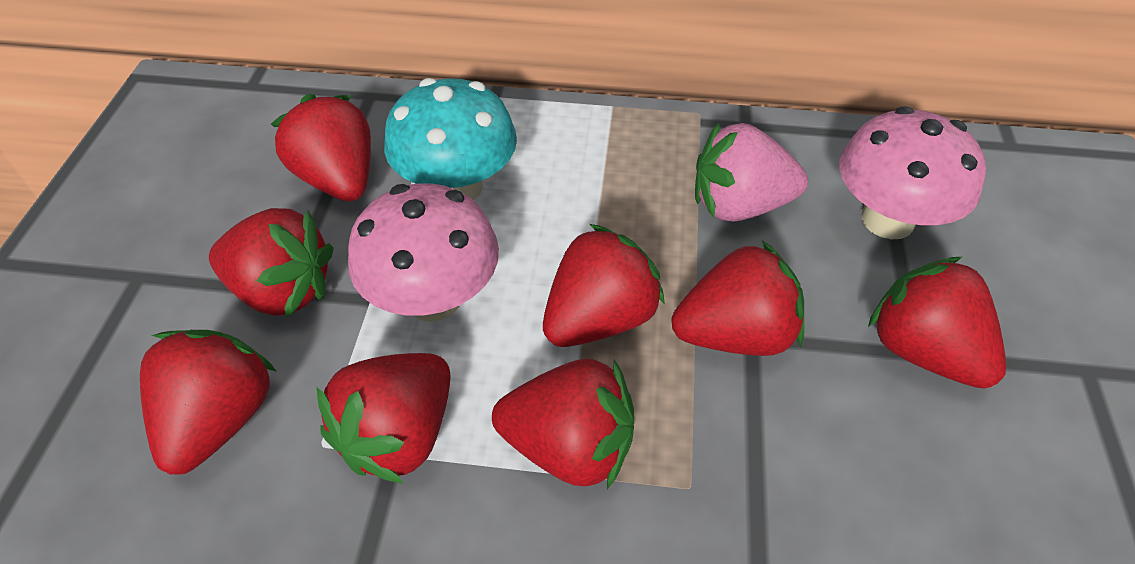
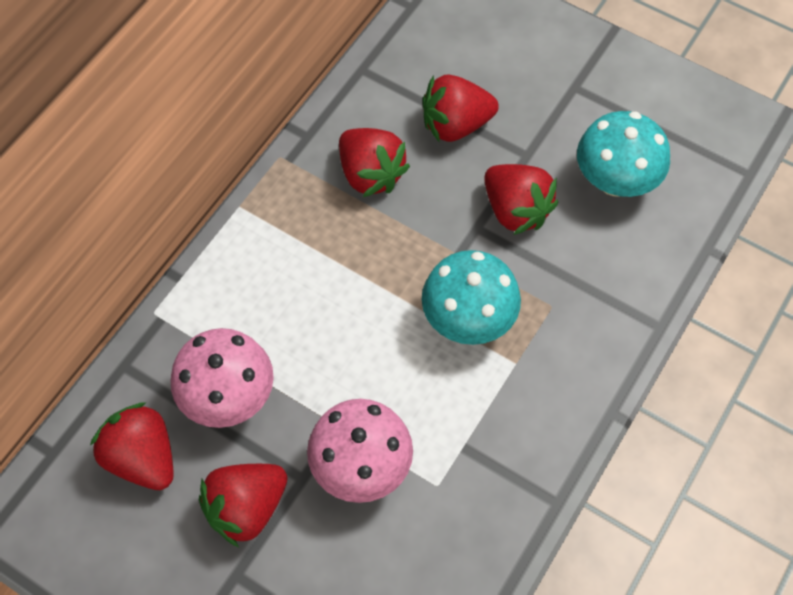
pink strawberry: [695,123,808,222] = 1 -> none = 0
red strawberry: [140,330,277,475] [209,208,333,318] [271,94,371,201] [317,353,451,484] [492,359,634,489] [543,224,665,347] [671,240,805,356] [868,257,1006,388] = 8 -> [90,403,174,490] [199,464,288,547] [339,128,410,197] [423,75,499,143] [484,164,558,235] = 5
turquoise mushroom: [384,78,517,200] = 1 -> [422,250,521,345] [577,111,670,197] = 2

